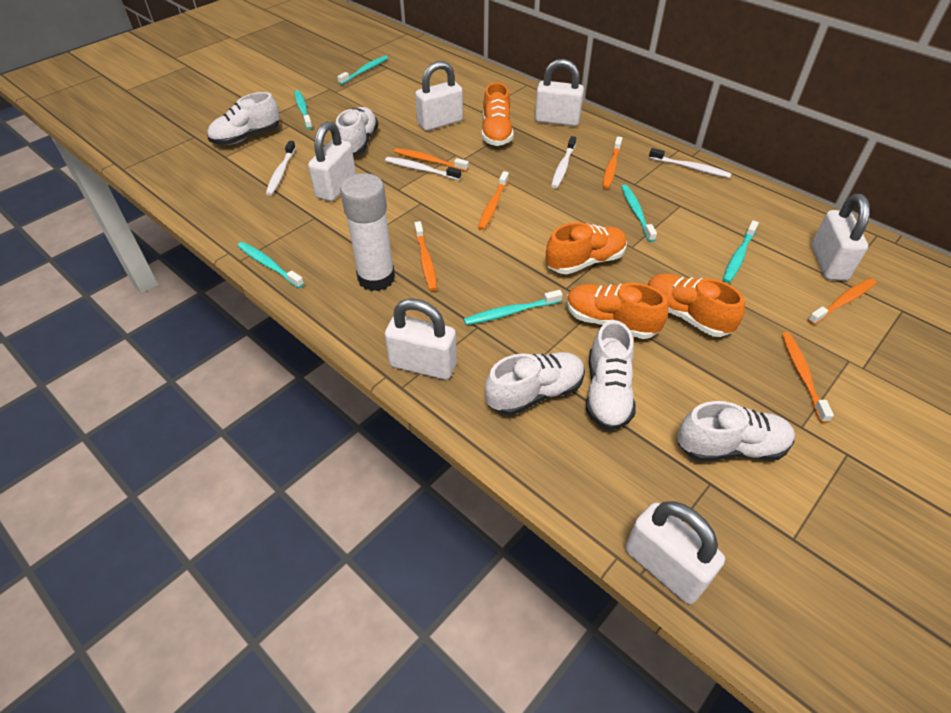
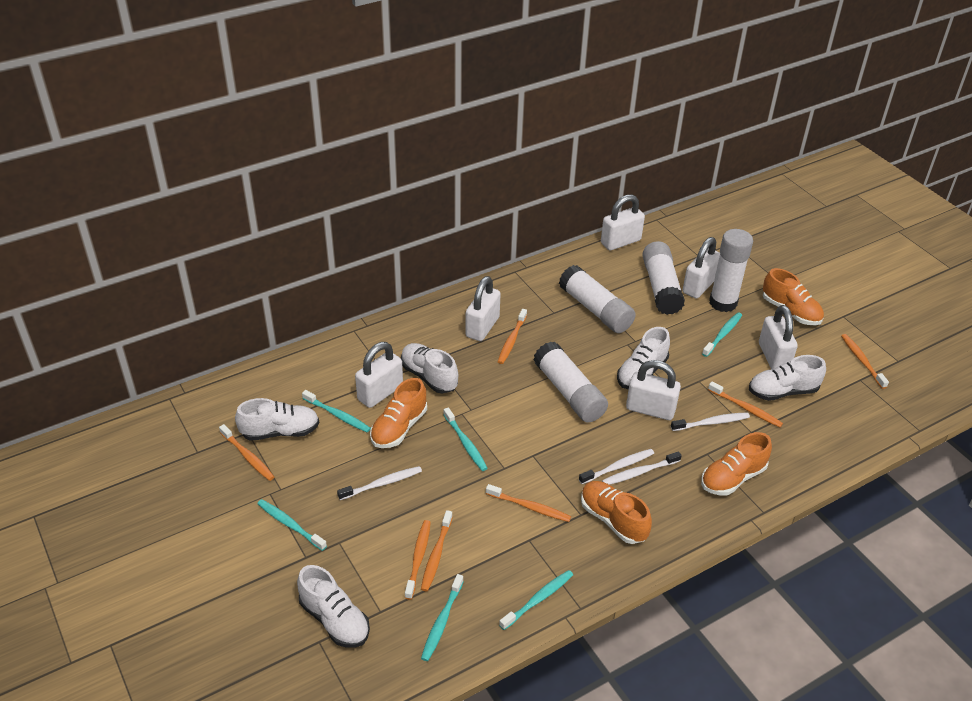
orange toothbrush: [394,148,469,172] [414,221,437,291] [478,171,509,230] [602,136,622,189] [782,332,834,423] [808,278,876,325] = 6 -> [219,424,274,481] [405,520,431,600] [421,510,453,591] [486,484,571,522] [498,309,527,364] [708,381,783,427] [841,334,889,389] = 7
white glue stick: [340,173,395,291] = 1 -> [533,341,608,422] [559,265,636,333] [642,241,685,315] [709,229,753,312] = 4

